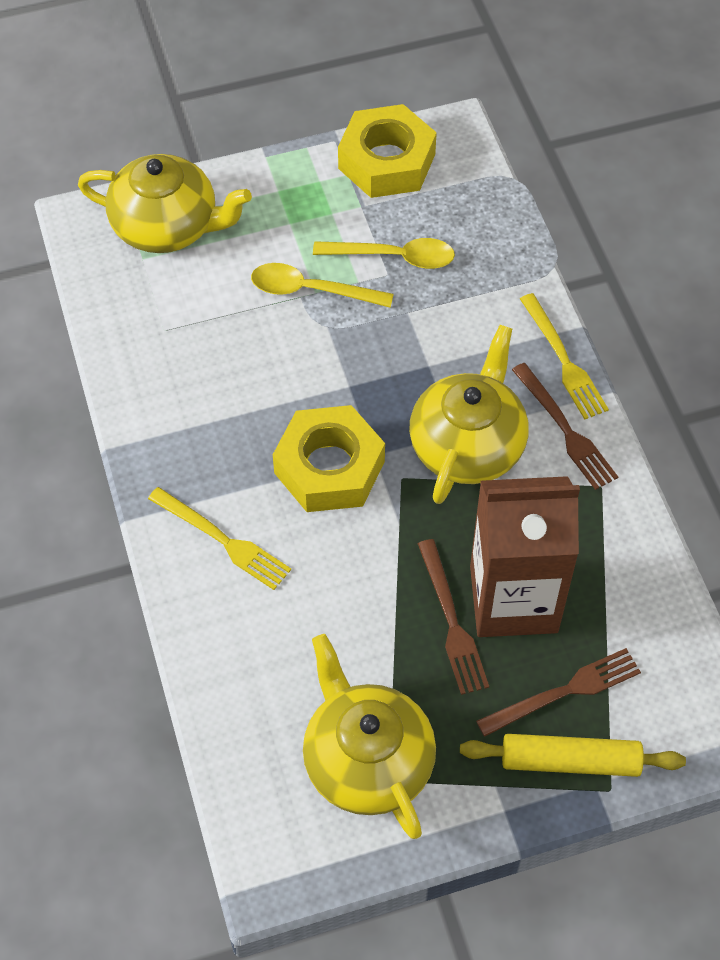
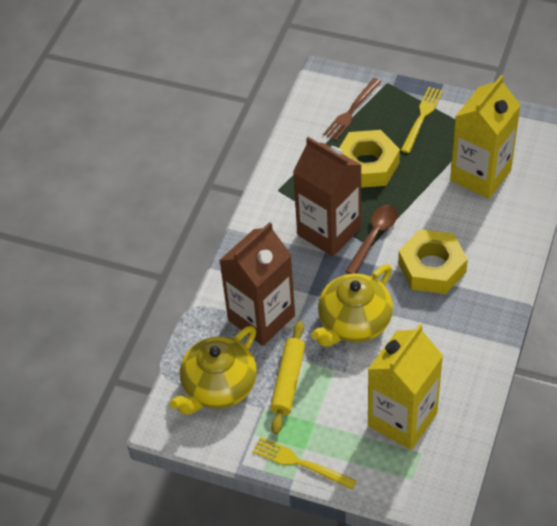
brown carton: [470,476,580,637] = 1 -> [219,222,295,346] [293,137,361,257] = 2
brown fork: [418,539,489,695] [476,648,641,737] [512,363,618,490] = 3 -> [323,78,381,141] = 1
brown spoon: none = 0 -> [345,205,398,274] = 1
yellow carton: none = 0 -> [368,324,443,450] [450,75,521,199] = 2
yellow spoon: [251,263,394,308] [313,238,455,269] = 2 -> none = 0
yellow teapot: [78,154,252,253] [303,634,436,839] [409,325,528,504] = 3 -> [170,326,257,415] [311,264,393,347] = 2

